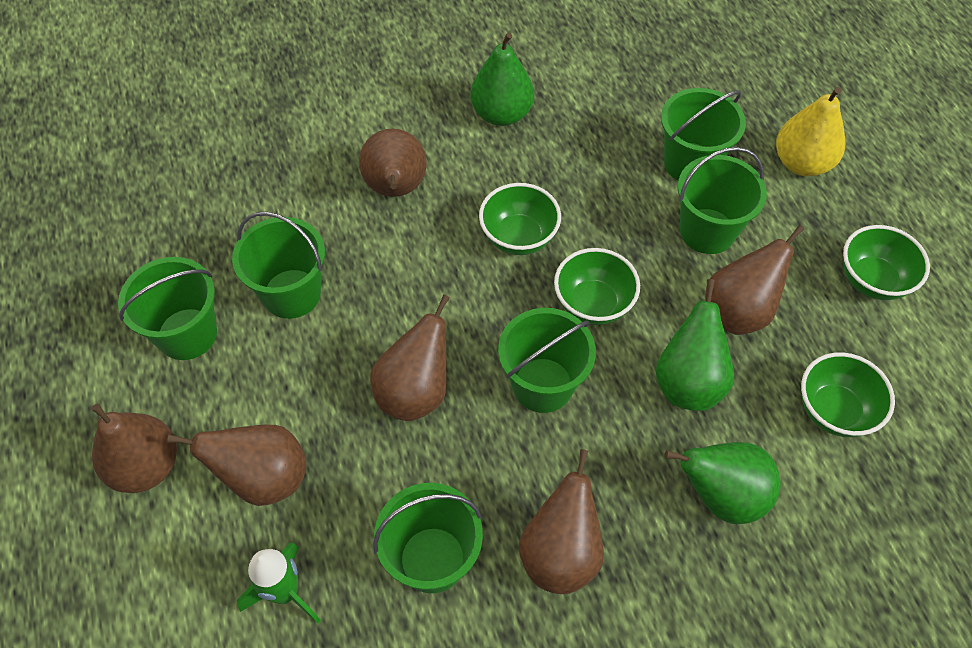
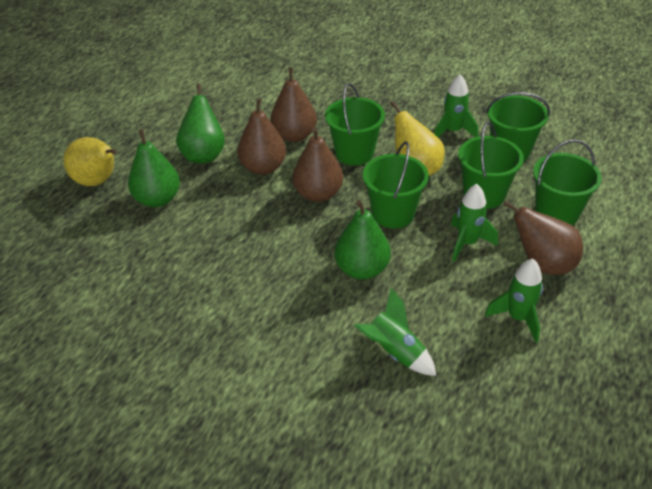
brown pear: [92,404,177,493] [167,425,307,506] [359,129,427,197] [370,295,450,421] [519,449,604,594] [705,225,805,335] = 6 -> [237,98,286,175] [270,67,317,142] [293,127,343,202] [503,201,583,275] = 4
green bowl: [479,183,561,255] [554,248,640,325] [801,352,895,437] [843,225,930,300] = 4 -> none = 0
green bucket: [118,257,217,360] [232,212,325,319] [373,483,483,593] [498,308,596,413] [661,88,746,181] [678,147,767,254] = 6 -> [325,83,385,165] [363,141,429,228] [458,122,524,209] [486,92,550,162] [533,139,602,225] = 5
green rocket: [237,542,321,624] = 1 -> [354,288,436,376] [434,74,478,138] [451,184,498,262] [485,259,543,343] = 4
yellow pear: [776,87,845,176] = 1 -> [63,137,117,186] [390,101,445,176] = 2

